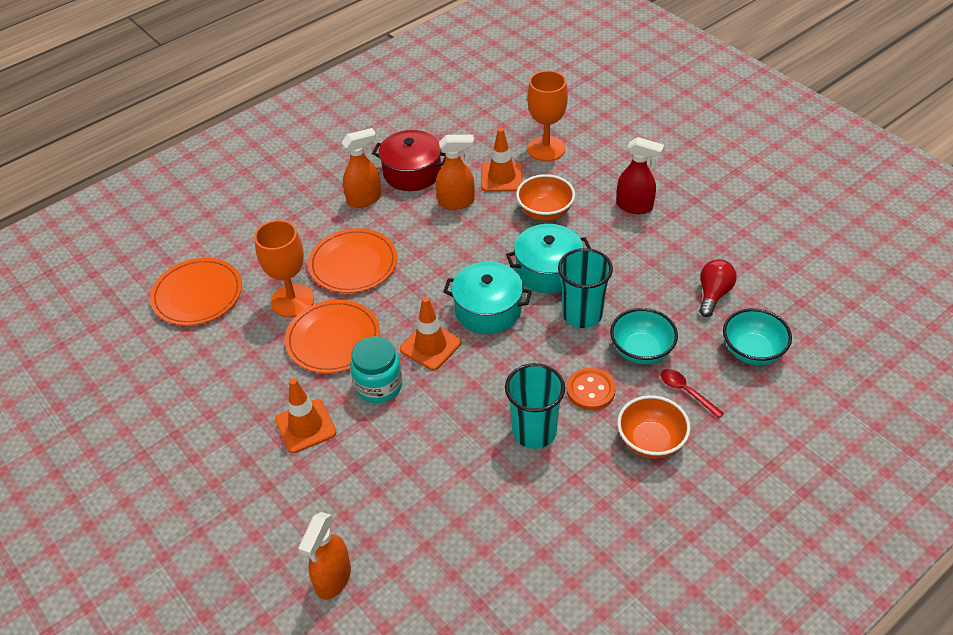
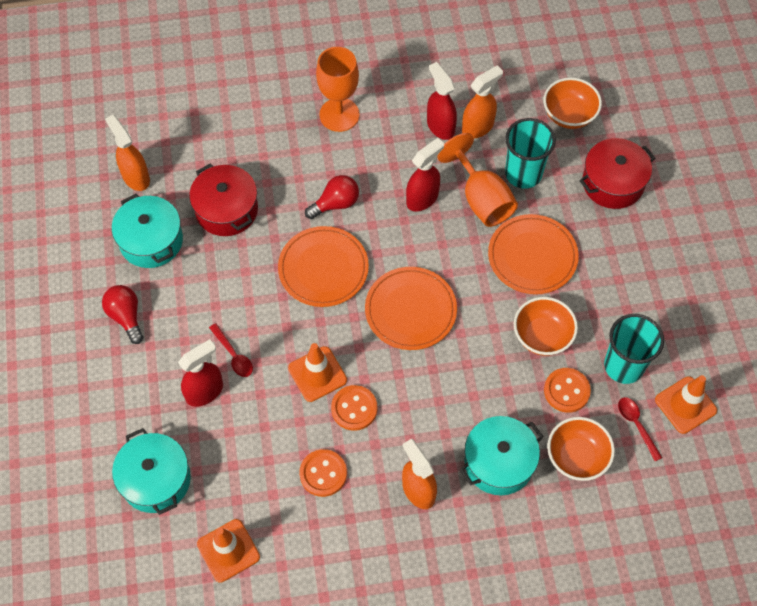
orange bowl: [516,174,575,221] [617,395,690,459] = 2 -> [514,297,578,356] [543,77,602,129] [547,417,615,481] = 3
orange button: [567,368,616,410] = 1 -> [299,449,347,497] [331,385,377,431] [544,368,591,413] = 3
red light bulb: [699,259,737,317] = 1 -> [102,285,143,344] [305,175,359,219] = 2
red pot: [372,130,446,191] = 1 -> [189,163,258,236] [579,138,655,209] = 2
red spoon: [661,369,724,418] = 1 -> [209,323,253,377] [618,397,662,461] = 2
red spray bottle: [616,137,664,214] = 1 -> [178,339,223,407] [406,138,444,211] [427,62,457,140] = 3
turquoise bowl: [610,308,678,364] [723,308,792,365] = 2 -> none = 0
turquoise jar: [350,336,402,403] = 1 -> none = 0
turquoise pot: [443,261,532,334] [506,224,591,293] = 2 -> [112,194,183,268] [112,428,191,515] [460,416,544,495] = 3

